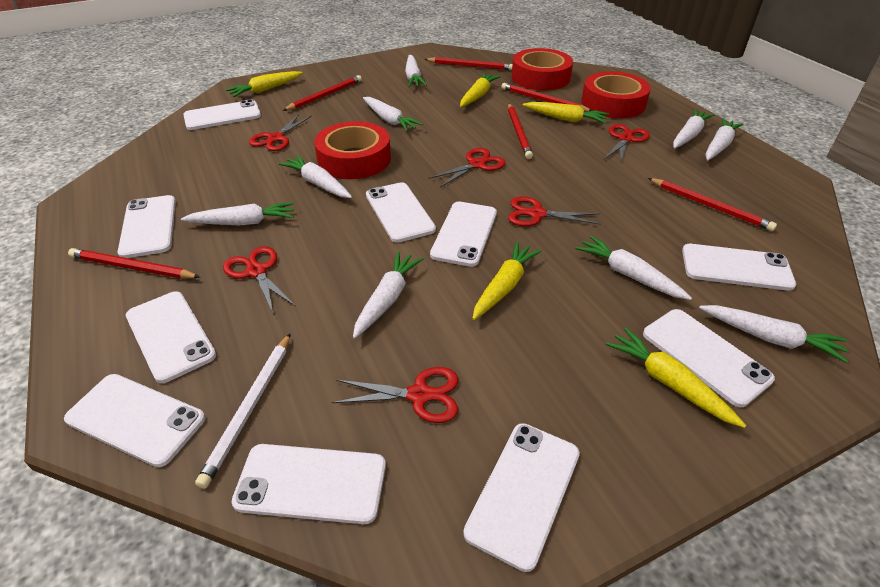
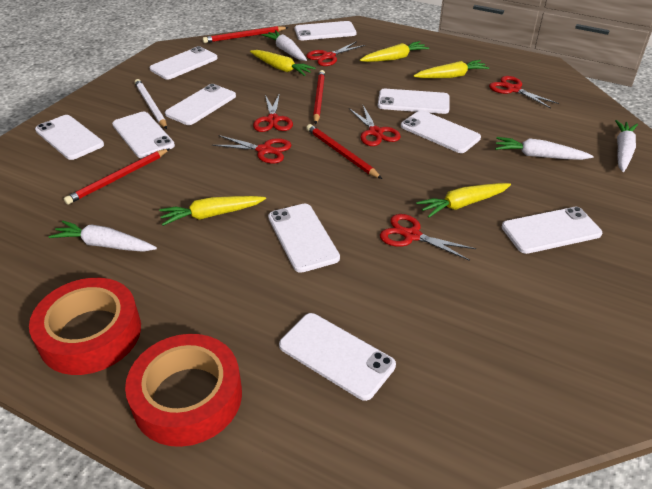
red pencil: [68,248,200,279] [283,75,362,111] [425,57,512,70] [501,83,592,112] [508,104,533,159] [648,178,777,231] = 6 -> [64,148,170,205] [203,26,288,43] [306,124,382,179] [313,70,325,124] = 4
red tape: [314,121,391,179] [511,48,573,90] [581,71,651,118] = 3 -> [29,278,141,375] [125,334,242,447] = 2
white carrot: [181,202,294,225] [279,155,352,198] [353,251,424,339] [363,97,423,132] [405,55,427,87] [575,235,692,300] [673,109,714,148] [699,305,848,363] [706,118,744,160] = 9 -> [49,221,157,252] [261,30,307,61] [495,137,594,160] [615,120,638,172] = 4

